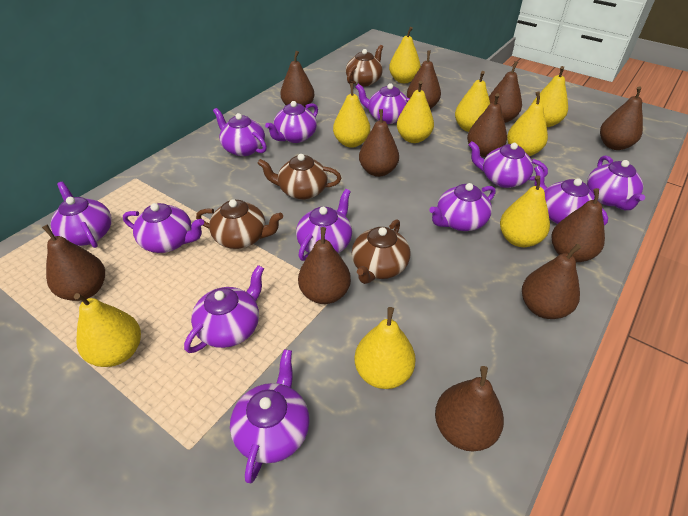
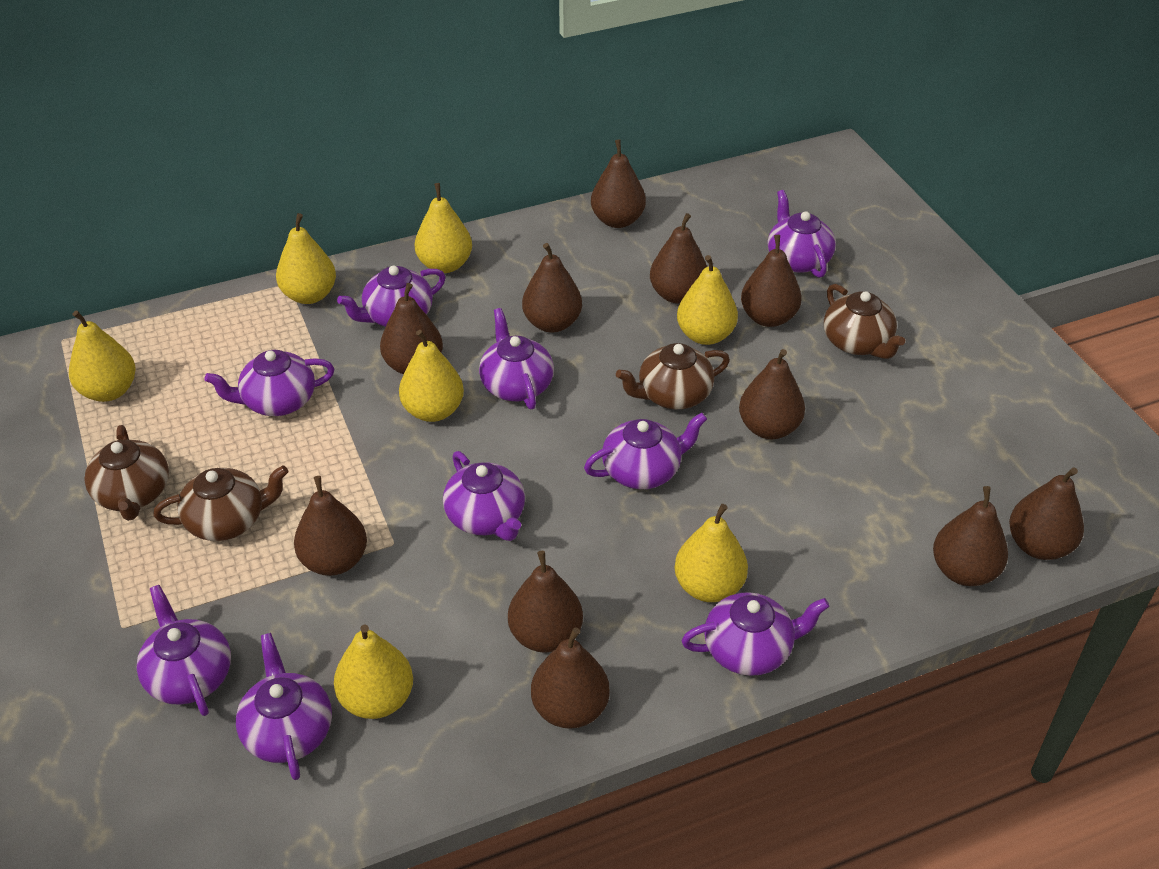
purple teapot: [51,182,112,248] [123,203,204,253] [184,265,264,353] [213,108,267,156] [230,349,310,483] [265,101,318,143] [296,189,352,261] [356,83,410,124] [429,183,495,231] [469,141,548,188] [534,166,608,226] [587,155,645,210] = 12 -> [136,585,231,716] [204,350,334,416] [236,633,332,780] [337,265,446,327] [443,451,525,541] [479,308,554,409] [584,412,707,489] [682,592,829,676] [768,190,836,278] = 9
yellow pear: [74,293,141,367] [333,83,370,148] [355,307,416,389] [389,27,421,83] [397,81,434,143] [455,71,490,132] [500,176,550,247] [507,91,548,156] [532,66,568,127] = 9 -> [69,310,136,402] [276,213,336,304] [334,625,413,719] [399,330,464,422] [415,183,472,273] [675,504,748,602] [677,255,738,345] = 7

